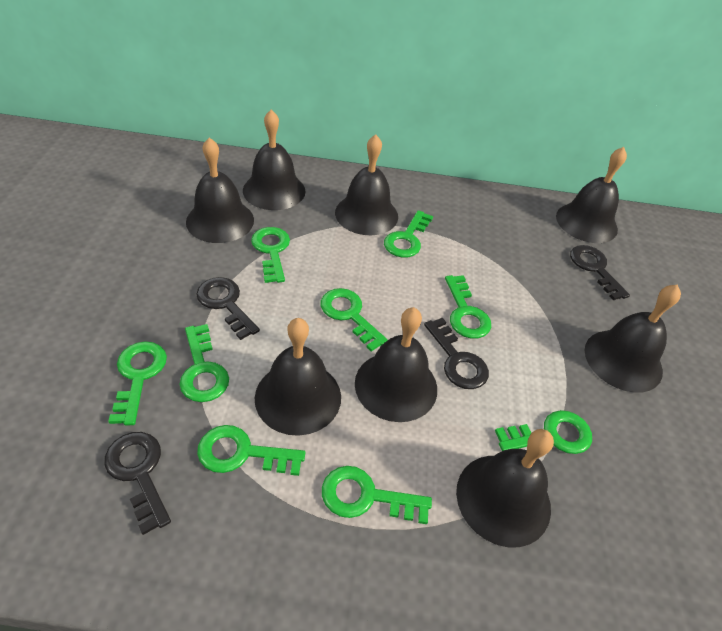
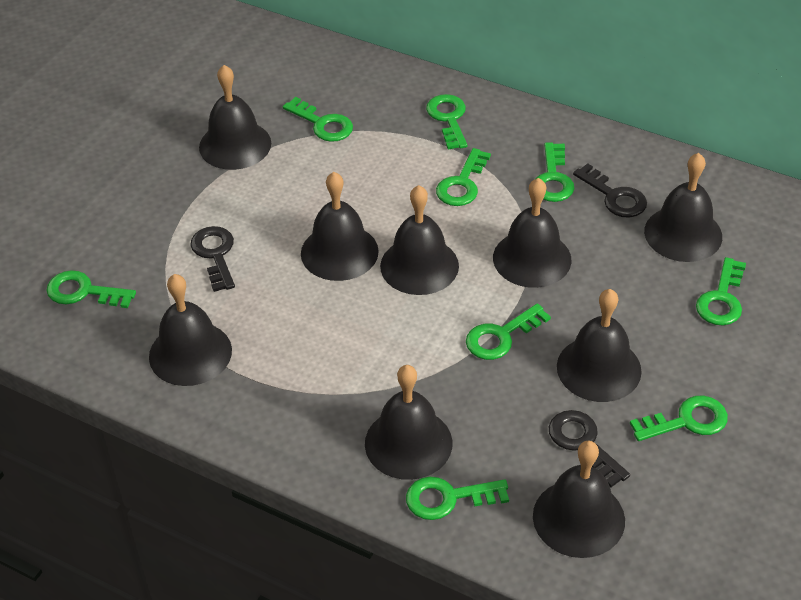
black bell: [186,137,254,243] [243,110,306,210] [255,318,341,436] [335,134,398,235] [355,307,437,422] [456,429,554,547] [556,147,627,243] [585,285,681,393] = 8 -> [149,274,232,386] [199,65,271,170] [301,172,379,281] [365,365,452,480] [380,185,459,295] [493,178,571,288] [533,441,625,558] [557,289,642,402] [644,153,722,262] = 9
black key: [104,432,171,535] [196,277,260,340] [424,317,489,389] [570,245,630,300] = 4 -> [190,226,235,292] [549,410,630,487] [573,163,647,218] = 3

